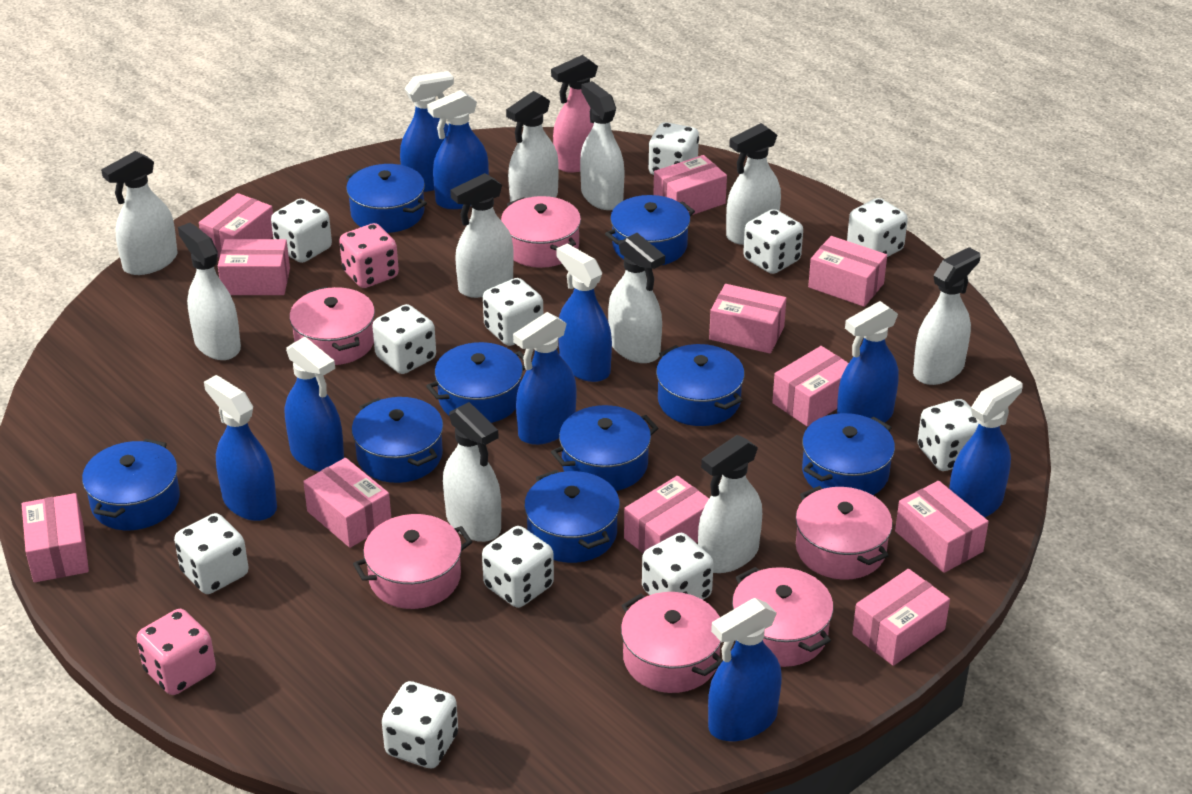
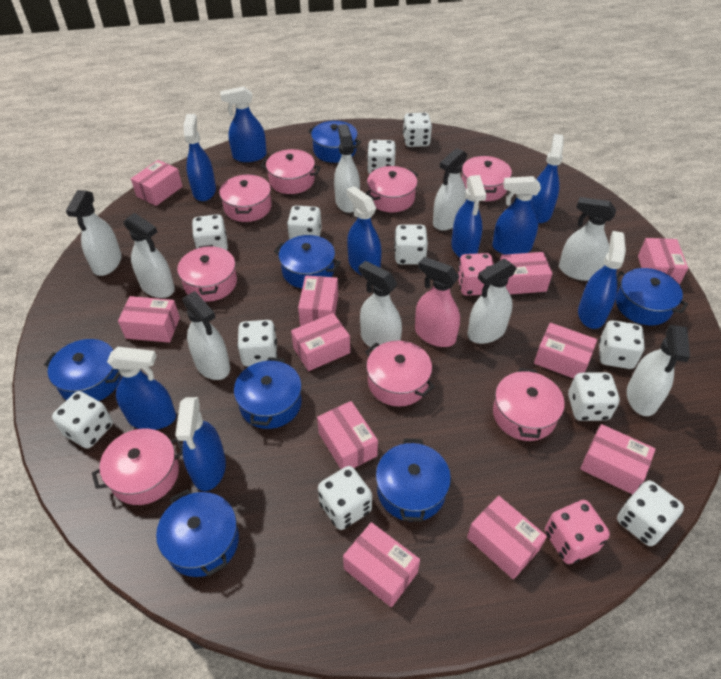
blue pot: [82,439,180,530] [346,164,427,233] [352,397,443,483] [426,342,525,423] [524,470,620,563] [551,405,658,491] [605,195,695,265] [656,344,745,426] [802,413,895,495] = 9 -> [44,339,121,401] [156,489,239,577] [234,357,302,429] [274,235,341,288] [308,121,361,163] [376,438,451,522] [616,268,688,325] = 7
pink pot: [289,287,375,365] [353,514,472,609] [501,196,581,268] [621,592,723,693] [732,567,833,667] [795,486,893,580] = 6 -> [92,428,183,505] [177,245,237,302] [219,174,272,222] [261,149,321,194] [365,166,418,212] [365,341,435,407] [462,156,512,201] [493,368,565,441] = 8
white spray bottle: [101,151,178,275] [178,223,241,360] [443,402,501,542] [450,173,514,298] [506,91,559,202] [580,81,624,210] [608,233,665,363] [698,435,762,573] [726,123,781,245] [913,247,980,385] = 10 -> [66,190,122,276] [124,213,175,298] [182,291,230,380] [334,124,360,213] [359,261,402,349] [433,148,468,230] [467,258,517,344] [559,197,616,281] [627,325,690,416] = 9

